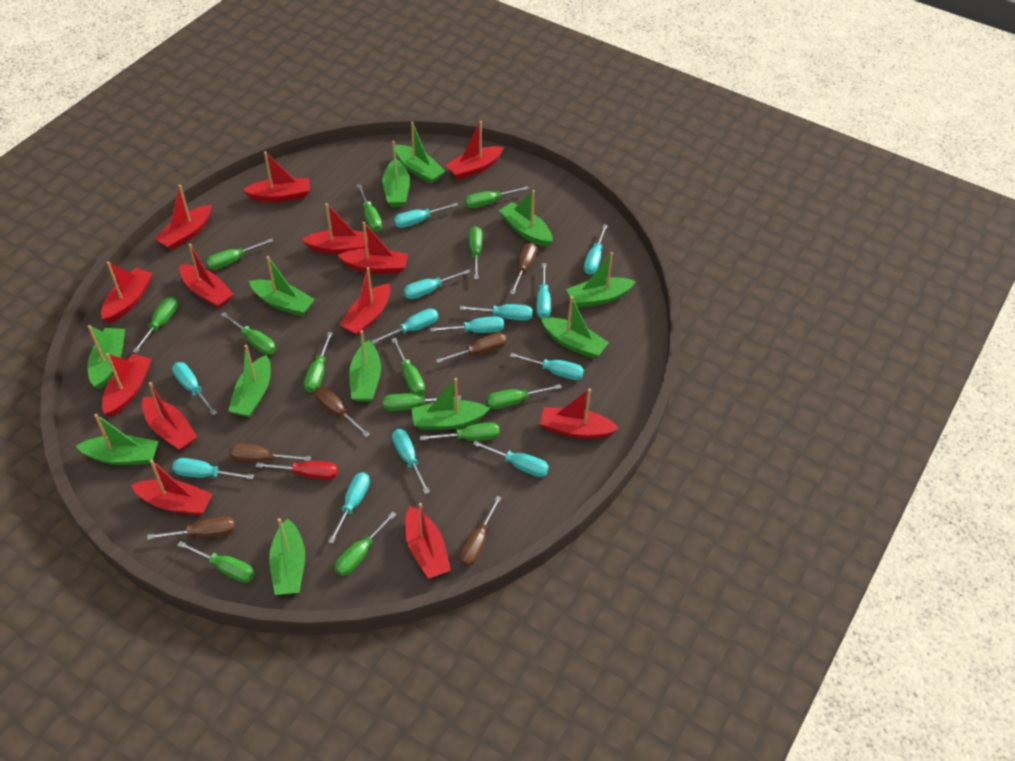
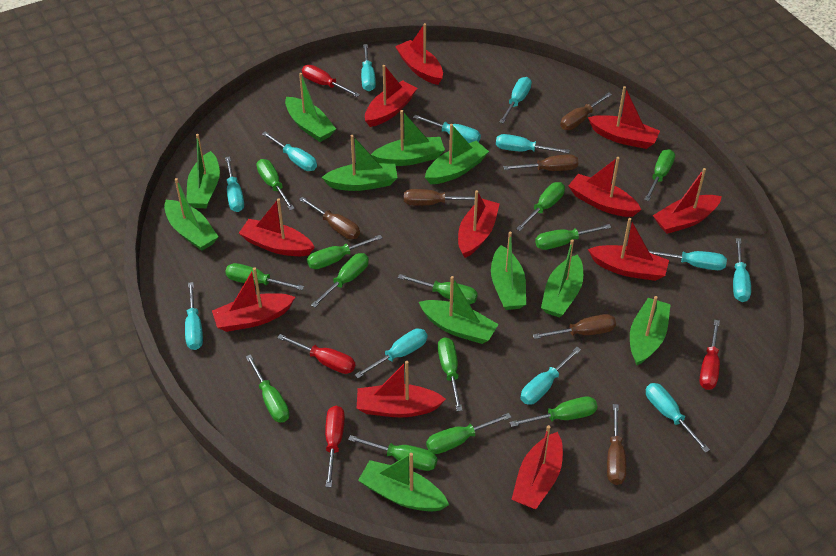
green boat: [76,414,158,465] [88,325,125,389] [228,345,271,417] [249,256,315,316] [269,518,305,595] [349,330,381,402] [382,141,410,207] [395,122,445,184] [411,378,490,430] [499,190,553,247] [541,296,609,359] [566,252,636,308] = 12 -> [164,178,219,251] [187,134,220,209] [285,73,336,142] [321,135,398,191] [358,453,449,512] [371,110,445,166] [419,276,499,344] [425,124,489,184] [491,231,526,310] [541,239,583,318] [630,296,671,365] = 11
red boat: [101,261,153,323] [102,353,151,417] [131,460,212,516] [142,382,197,450] [154,185,211,250] [179,244,234,308] [243,151,310,202] [301,203,369,255] [337,222,408,274] [340,267,391,336] [405,503,451,579] [446,121,504,180] [540,388,619,439] = 13 -> [212,267,295,332] [239,198,315,256] [357,361,446,417] [365,65,417,127] [395,23,443,85] [458,190,500,258] [512,425,563,509] [568,157,641,217] [588,86,660,149] [588,218,669,281] [653,168,722,234] = 11
red screwdriver: [256,461,338,480] = 1 -> [277,334,355,374] [302,65,360,97] [325,406,345,487] [699,320,720,390] = 4
turquoise screwdriver: [172,362,217,415] [172,458,254,480] [328,472,370,544] [371,308,438,344] [392,429,430,494] [394,203,459,228] [403,269,471,299] [430,316,504,333] [460,304,533,321] [473,441,549,477] [510,353,584,380] [536,263,551,318] [584,224,608,275] = 13 -> [185,282,203,350] [225,156,244,212] [262,132,317,171] [355,329,427,378] [361,44,376,91] [413,115,481,143] [496,134,570,153] [499,77,532,124] [521,347,581,405] [646,383,710,453] [648,250,727,270] [733,238,751,302] = 12

